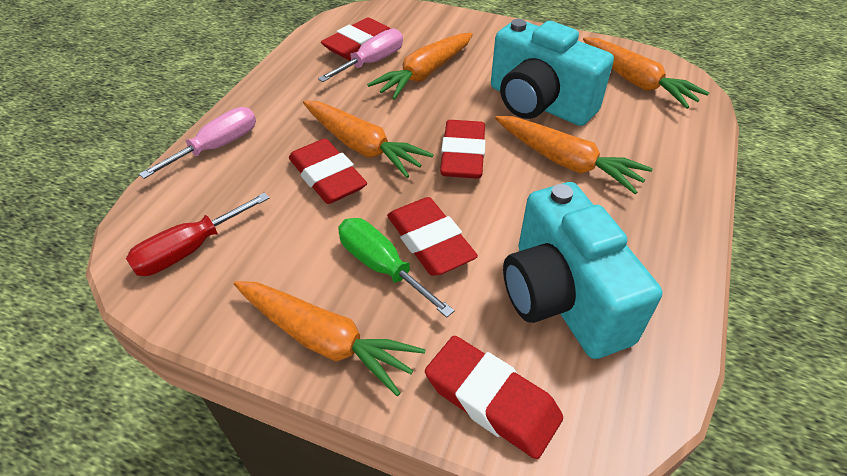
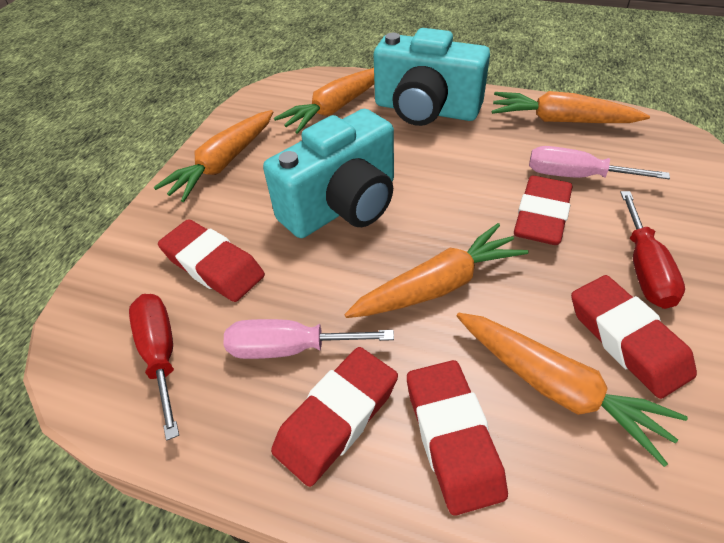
green screwdriver: [338,218,455,318] = 1 -> none = 0
red screwdriver: [126,192,269,276] = 1 -> [129,294,179,441] [620,191,685,309] = 2

